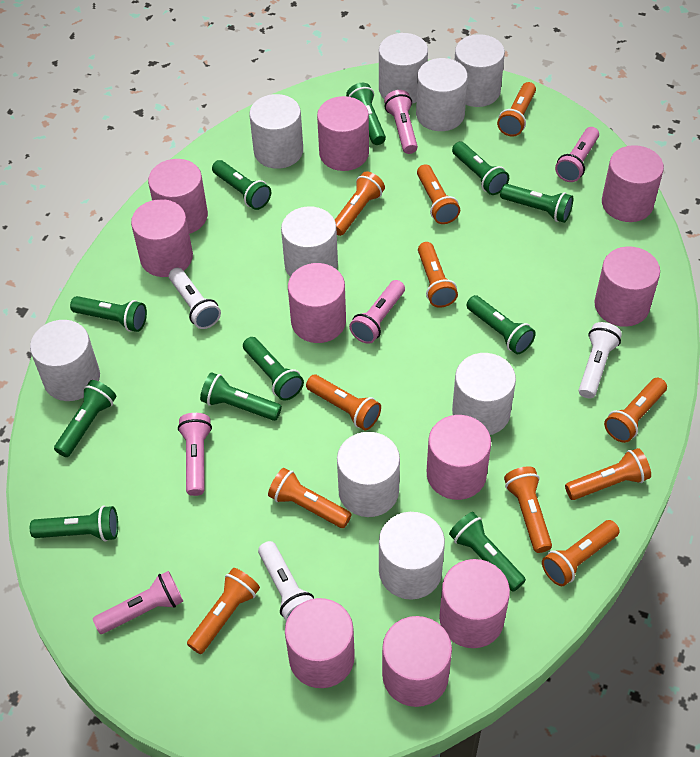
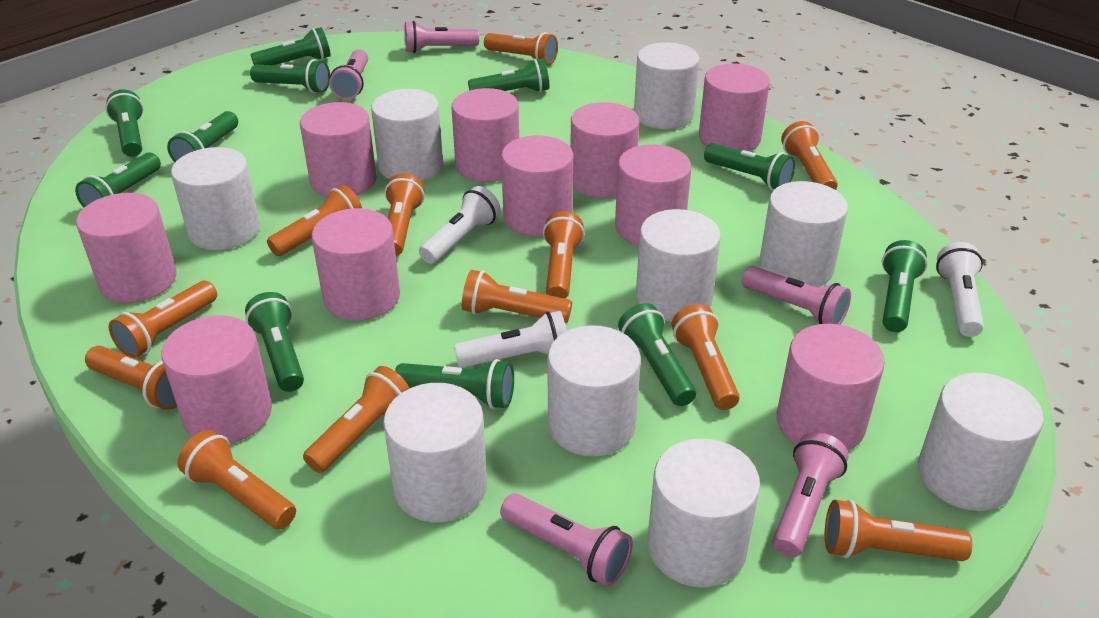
orange flashlight: [187,568,260,654] [268,468,352,528] [306,375,381,430] [335,171,385,236] [417,164,460,224] [418,242,458,308] [497,82,536,136] [504,466,552,553] [542,520,620,586] [565,448,651,500] [604,378,667,443] = 11 -> [85,346,177,410] [109,281,217,358] [178,430,296,530] [267,185,362,256] [303,366,410,473] [385,173,424,256] [462,270,572,323] [484,32,558,65] [543,211,585,299] [672,304,740,410] [781,121,838,190] [825,499,972,561] = 12

